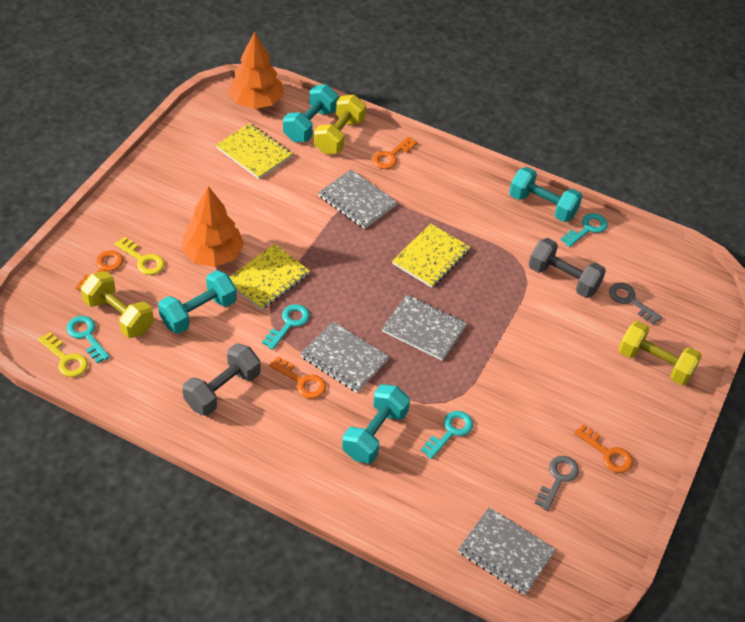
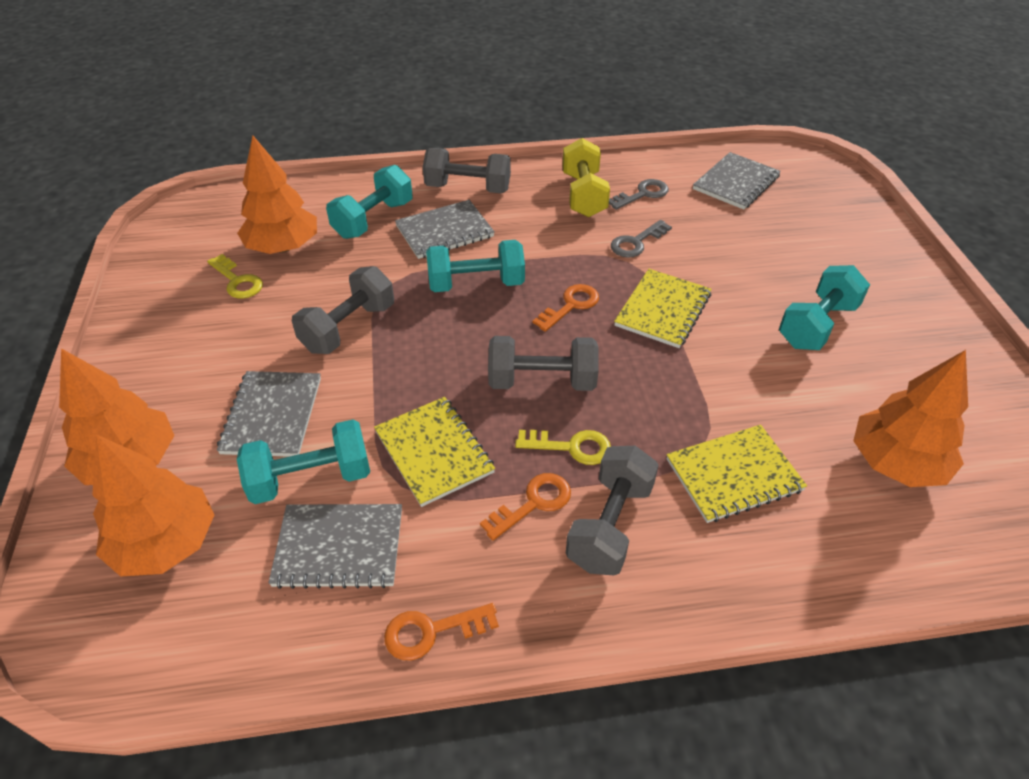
grey dumbbell: [182,343,261,416] [528,238,606,298] = 2 -> [292,266,394,354] [423,148,511,193] [488,336,599,391] [566,446,659,575] = 4
orange key: [75,250,123,291] [269,356,326,399] [372,136,417,169] [574,424,633,473] = 4 -> [384,603,499,660] [480,473,571,541] [533,284,599,332] = 3
orange tree: [181,186,244,267] [228,32,284,109] = 2 -> [59,348,175,485] [92,434,214,576] [237,135,317,254] [853,350,968,487] = 4
turquoise key: [66,316,110,363] [262,304,310,350] [421,411,473,459] [561,213,608,247] = 4 -> none = 0
yellow dumbbell: [81,271,154,338] [314,95,366,154] [619,321,702,385] = 3 -> [562,138,610,217] = 1

